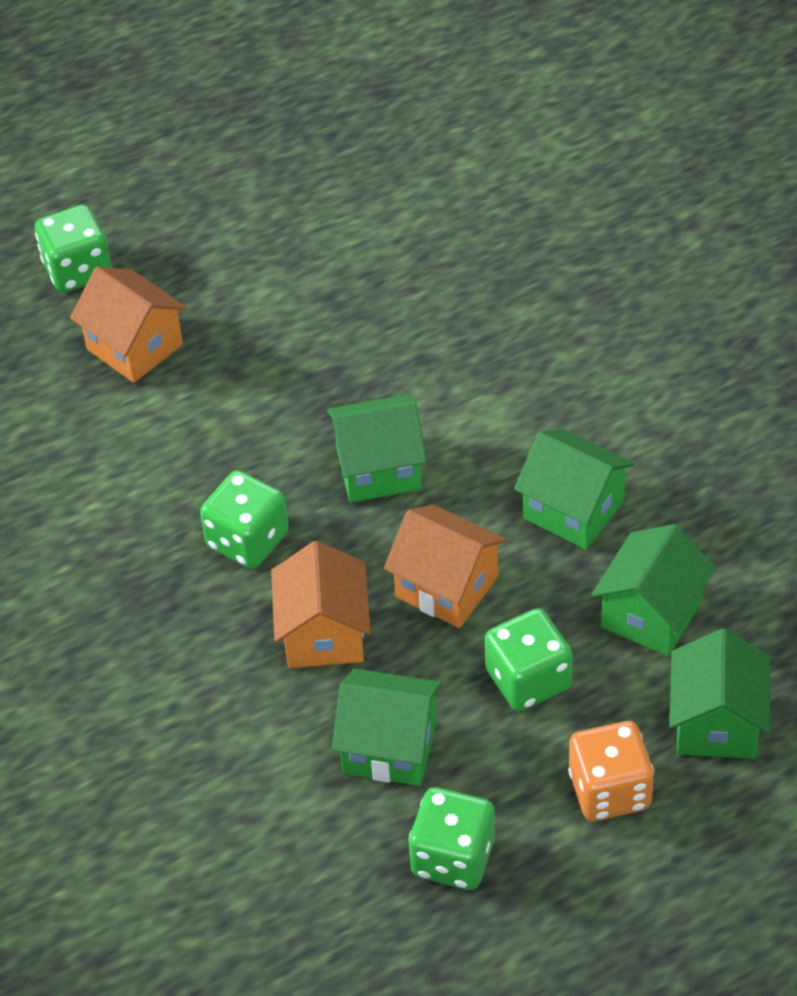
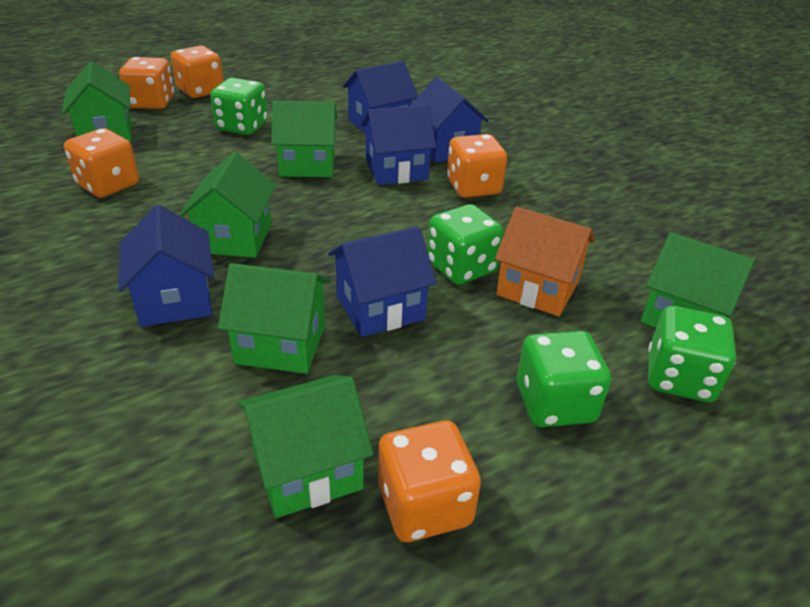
blue house: none = 0 -> [118,205,214,327] [328,226,437,337] [343,61,418,134] [361,105,437,185] [410,77,489,163] = 5
green house: [327,394,427,502] [332,668,442,786] [514,429,635,550] [592,524,716,656] [669,629,770,759] = 5 -> [62,61,131,142] [179,152,276,258] [218,263,330,374] [238,375,374,518] [271,101,337,177] [641,232,755,328] = 6
orange dice: [568,721,654,821] = 1 -> [64,128,139,198] [119,57,174,109] [171,45,224,98] [378,420,481,542] [447,134,507,198] = 5
orange house: [70,266,187,383] [271,541,371,668] [384,505,507,628] = 3 -> [495,207,595,316] = 1

